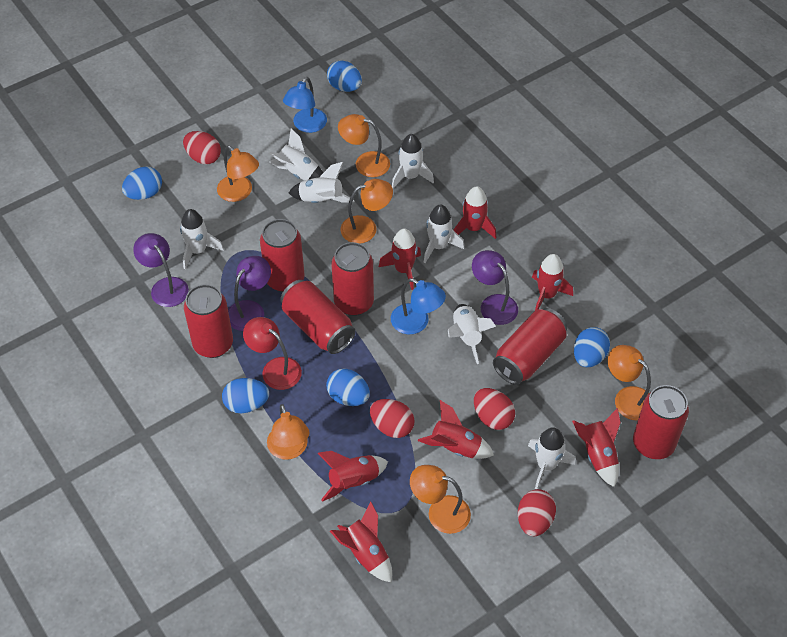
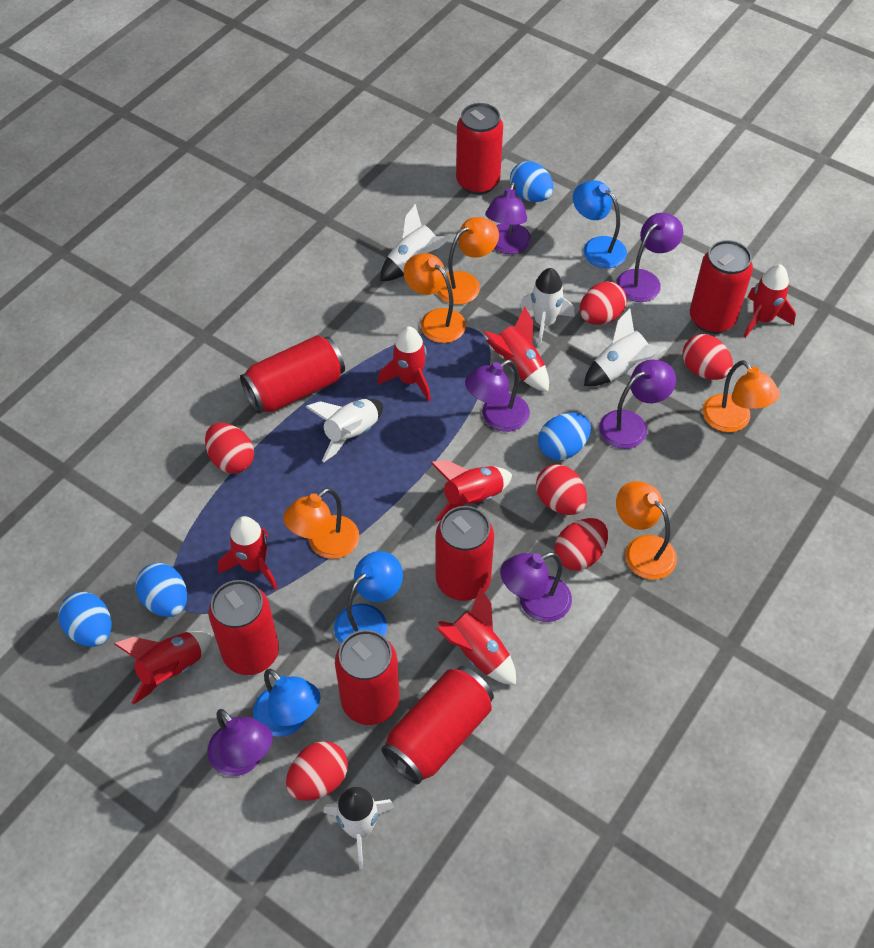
blue egg: [122,167,162,200] [222,378,269,413] [326,369,370,406] [327,60,362,92] [574,327,610,367] = 5 -> [59,592,111,647] [136,563,187,617] [510,161,553,202] [538,413,591,460] = 4
blue lamp: [283,77,327,133] [391,278,446,334] = 2 -> [253,669,320,737] [334,551,403,644] [573,180,627,268] = 3
orange lamp: [217,146,259,202] [267,404,310,460] [338,114,390,177] [340,179,393,244] [410,465,471,534] [608,345,651,420] = 6 -> [283,488,359,559] [404,253,466,343] [437,217,499,305] [616,481,677,580] [703,360,780,432] = 5
purple lamp: [133,233,189,307] [228,256,271,331] [472,250,518,325] = 3 -> [208,709,273,776] [465,360,530,432] [485,182,531,254] [500,552,572,622] [599,360,676,449] [616,213,683,302] = 6
red can: [184,284,233,358] [260,219,305,292] [280,280,356,354] [331,242,374,316] [493,308,567,385] [633,385,689,459] = 6 -> [209,580,279,675] [240,335,345,414] [335,630,400,725] [381,666,494,785] [436,506,494,601] [456,103,503,195] [690,240,753,334] = 7
red egg: [183,131,221,164] [370,399,415,438] [474,388,515,430] [518,489,556,536] = 4 -> [205,423,254,474] [286,741,348,801] [536,464,587,515] [555,518,608,571] [580,282,627,325] [683,334,733,380] = 6
red lamp: [243,317,302,390] = 1 -> none = 0
white rocket: [180,209,224,269] [269,129,323,181] [289,162,355,203] [392,134,434,188] [424,204,464,263] [448,304,496,364] [528,427,575,489] = 7 -> [306,399,383,462] [323,787,395,869] [380,204,452,281] [520,268,575,347] [584,308,667,386] = 5

